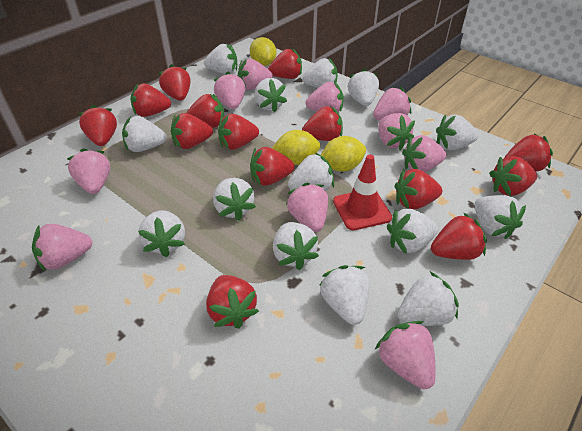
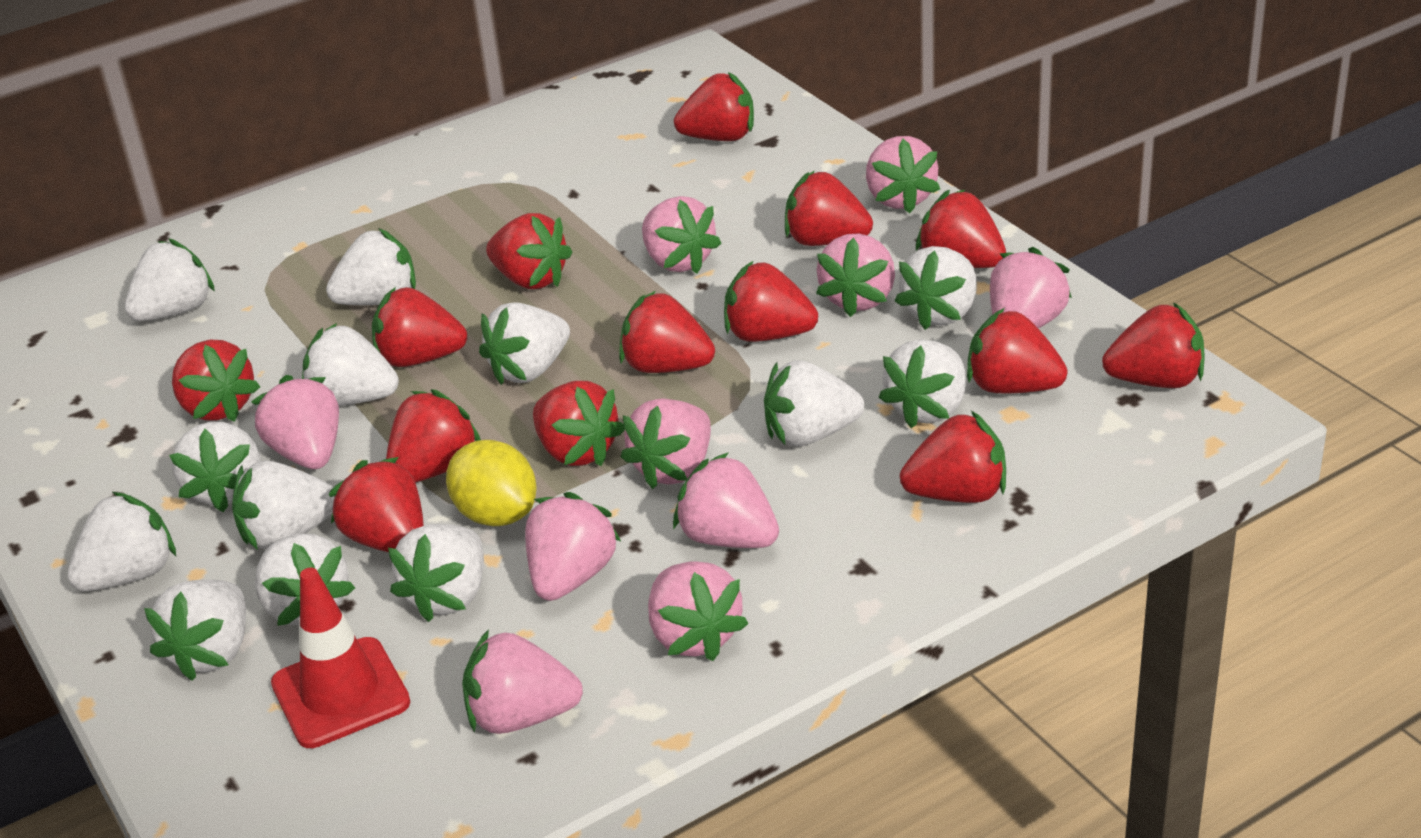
white strawberry: [122,116,167,152] [138,210,185,257] [204,44,237,74] [213,178,256,221] [255,78,287,112] [273,222,319,270] [288,153,334,191] [302,58,338,88] [319,265,370,325] [347,69,379,106] [387,209,438,254] [397,272,459,326] [436,114,478,150] [474,195,526,239] = 14 -> [67,492,176,591] [125,238,215,321] [144,580,246,681] [169,422,261,512] [232,460,335,550] [255,534,355,626] [302,323,399,406] [326,228,416,305] [388,524,484,622] [479,302,570,385] [764,360,864,447] [878,339,966,428] [895,246,977,330] = 13
yellow lemon: [250,37,276,66] [272,130,321,165] [321,136,366,172] = 3 -> [446,440,537,526] = 1

